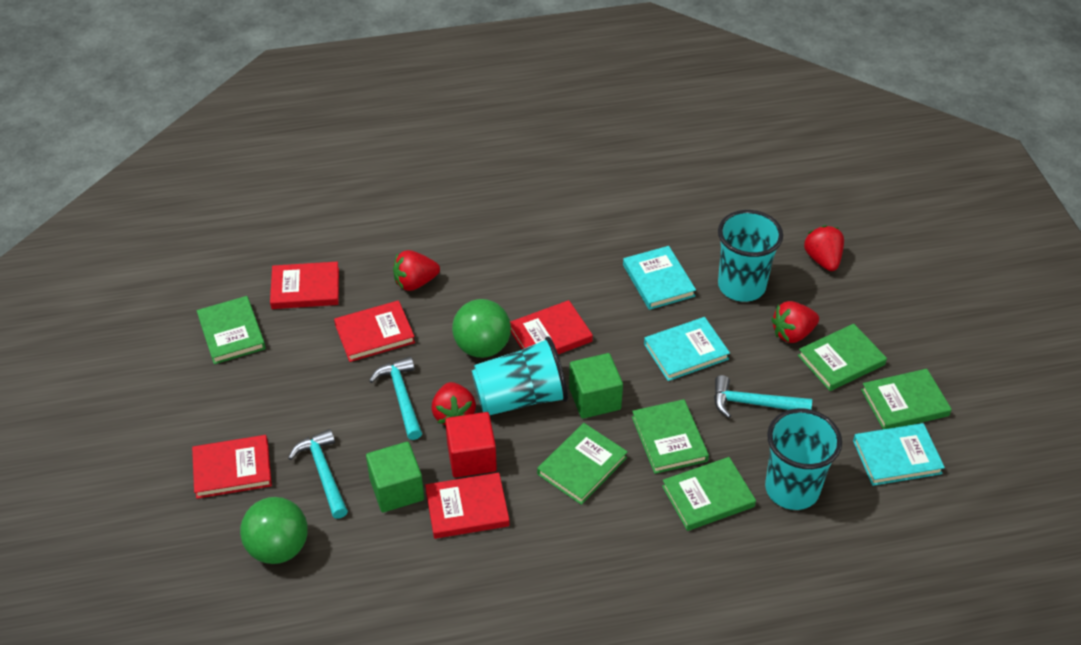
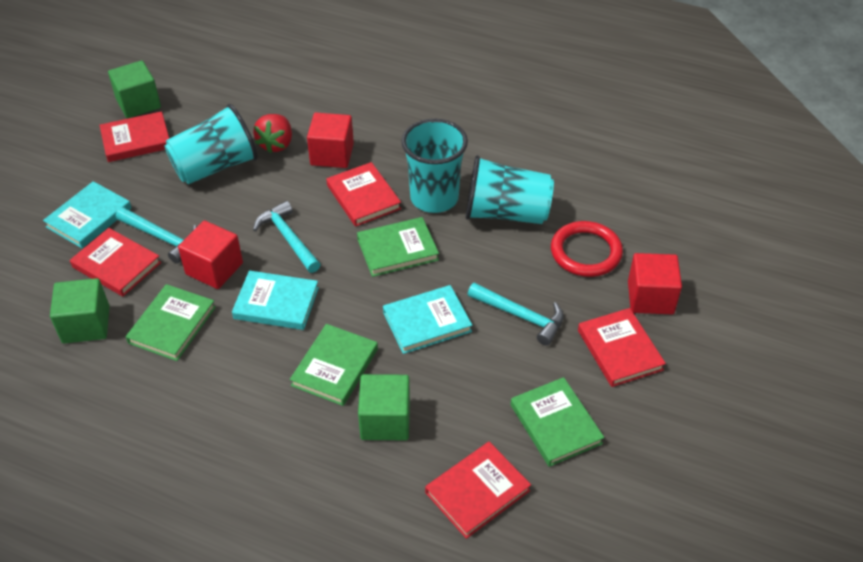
green ball: [240,497,308,564] [452,299,511,358] = 2 -> none = 0
green book: [197,296,266,364] [537,423,628,505] [632,399,709,474] [662,457,756,531] [798,324,887,391] [861,369,952,429] = 6 -> [126,284,216,361] [290,324,378,406] [357,217,439,277] [510,377,604,467] = 4
green cube: [366,442,424,512] [569,353,623,419] = 2 -> [50,278,110,343] [108,60,161,118] [358,374,410,440] = 3
red cube: [445,412,497,478] = 1 -> [178,220,243,289] [307,113,354,168] [628,253,682,314] = 3
red ring: none = 0 -> [551,221,623,277] = 1
red strawberry: [393,250,440,291] [431,382,476,425] [771,301,819,343] [804,225,844,271] = 4 -> [253,114,292,153] = 1

